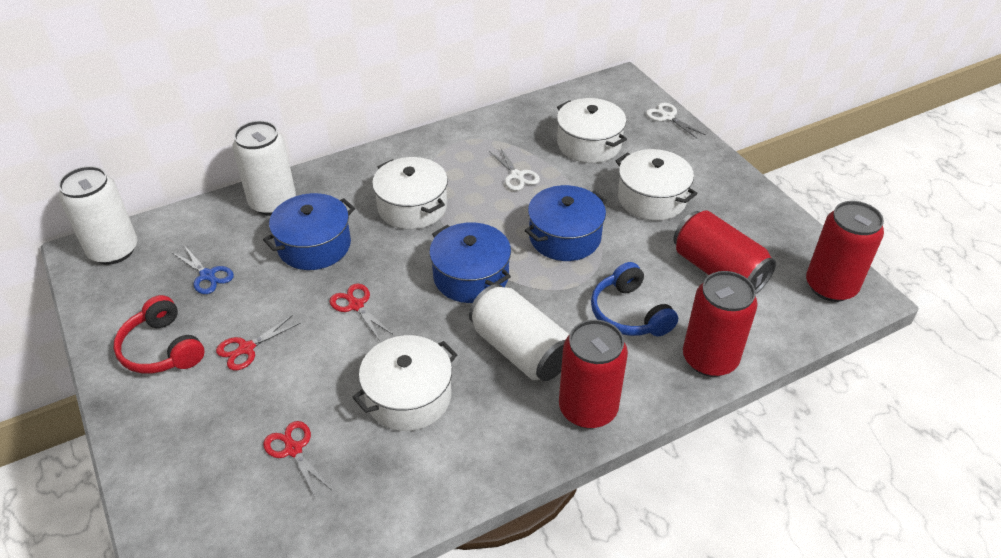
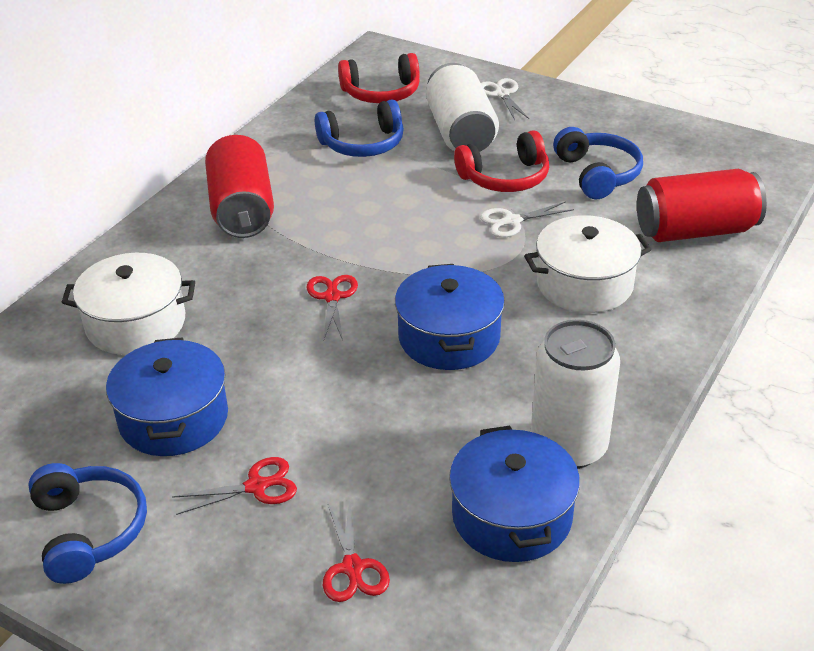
blue headphones: [591,262,678,336] = 1 -> [28,463,147,584] [315,99,404,157] [553,127,643,199] = 3
blue scissors: [173,245,234,294] = 1 -> none = 0
red can: [559,320,628,428] [673,210,776,294] [683,271,758,377] [806,201,884,302] = 4 -> [205,135,274,238] [637,169,767,242] = 2
red headphones: [114,295,204,374] = 1 -> [338,53,420,103] [454,130,549,192] = 2
white can: [58,166,138,265] [233,121,296,215] [469,284,569,381] = 3 -> [426,63,499,152] [531,320,620,469] = 2
white pot: [352,335,458,431] [372,157,448,229] [557,98,627,163] [616,149,697,221] = 4 -> [61,253,195,355] [524,215,652,313] = 2

